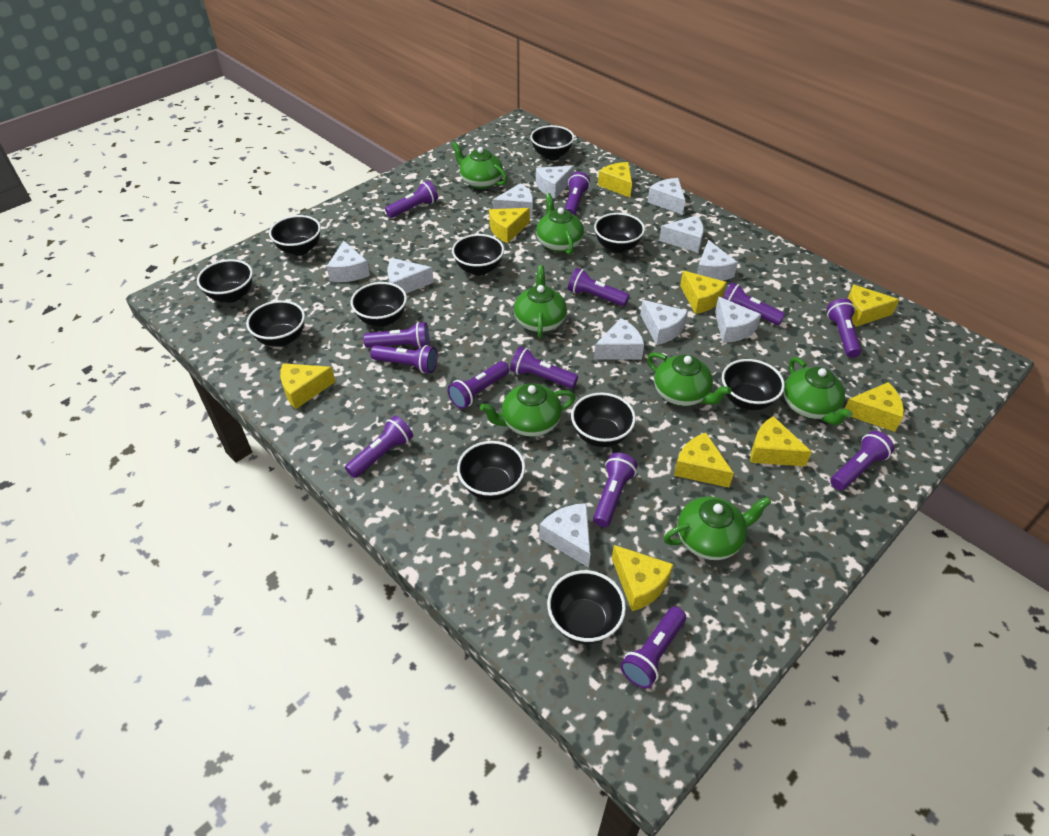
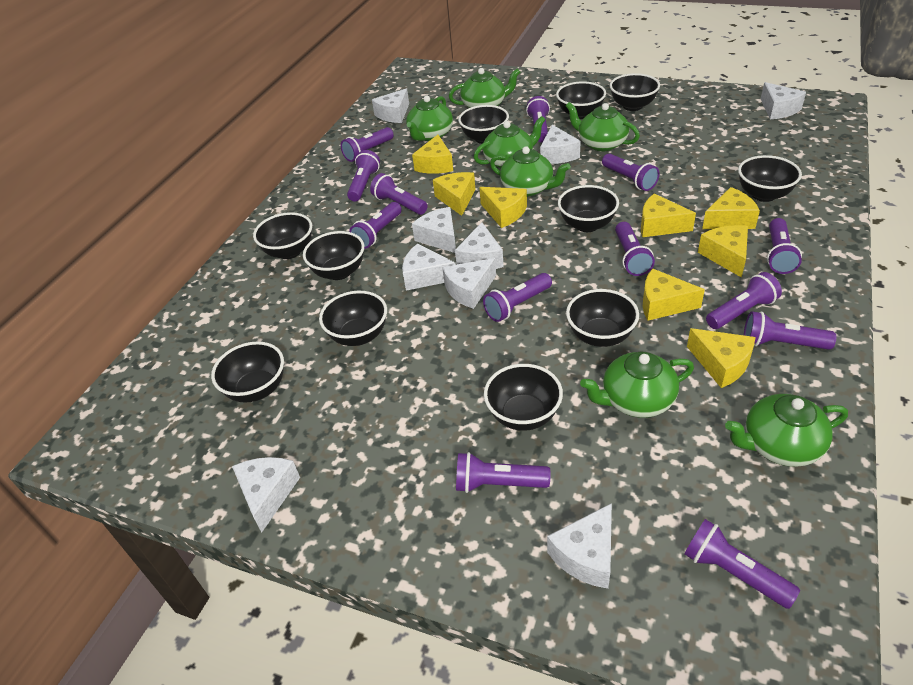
white cheese: [327,241,370,282] [388,258,434,294] [493,183,533,217] [536,166,574,199] [539,503,590,568] [594,318,644,359] [640,300,688,345] [648,178,685,215] [659,215,704,253] [697,240,738,281] [715,297,761,343] = 11 -> [232,457,300,532] [372,88,409,123] [402,243,456,291] [412,207,456,253] [442,258,496,309] [455,222,504,269] [540,125,581,164] [547,503,612,589] [761,82,806,119] = 9
yellow cheese: [280,363,336,409] [489,208,530,243] [598,162,632,197] [612,545,674,611] [674,433,734,488] [680,271,727,314] [750,416,812,466] [845,382,904,432] [847,284,900,327] = 9 -> [412,135,453,174] [433,172,476,216] [479,187,527,228] [641,194,696,237] [643,268,705,321] [687,328,756,388] [698,225,748,278] [702,187,760,229] = 8

